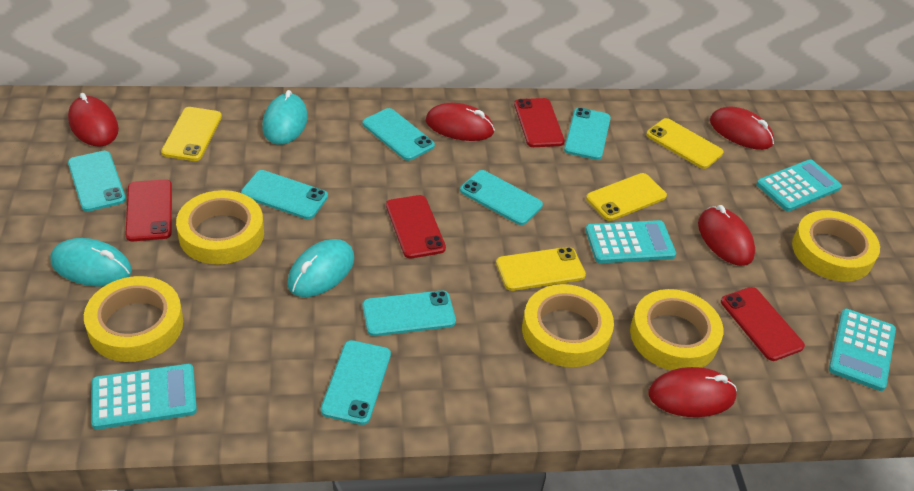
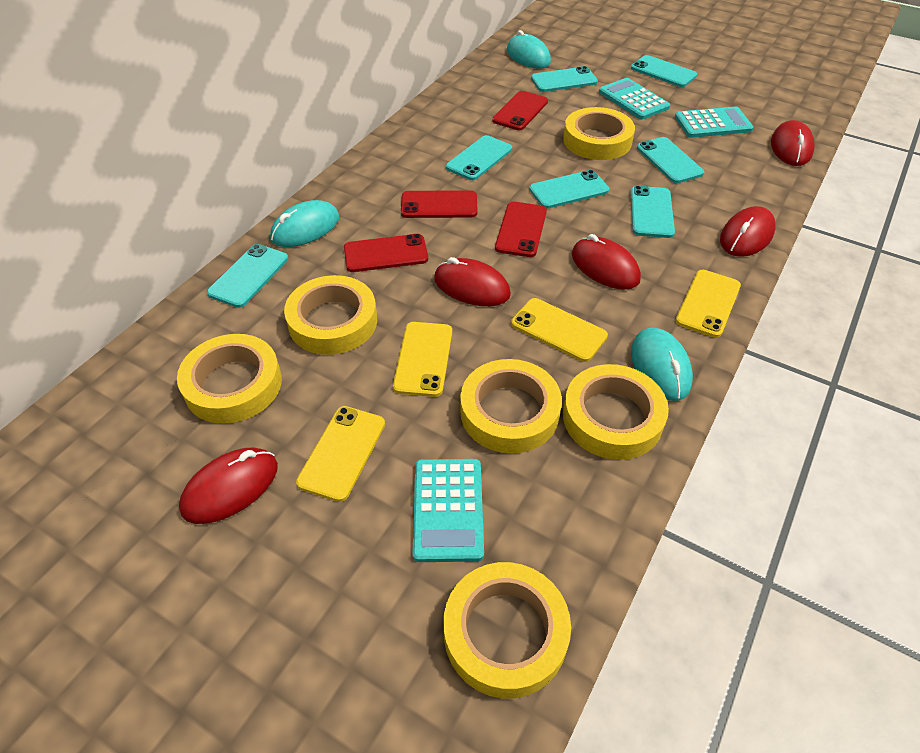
turquoise calculator: [91,364,197,430] [585,220,676,263] [756,159,842,211] [829,308,896,391] = 4 -> [413,459,484,562] [599,78,670,120] [675,106,754,138] = 3
yellow tape: [84,276,183,362] [176,190,264,264] [522,284,614,367] [630,289,723,370] [792,210,880,281] = 5 -> [177,334,282,424] [284,275,377,355] [443,562,571,699] [460,359,562,453] [563,107,635,160] [563,364,669,460] = 6

